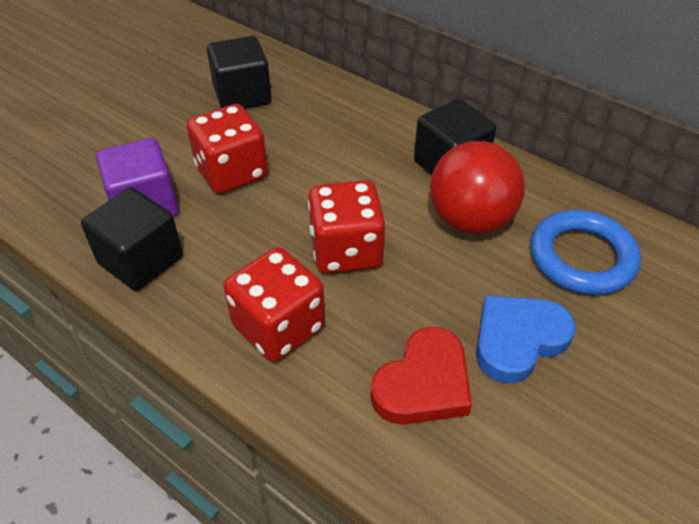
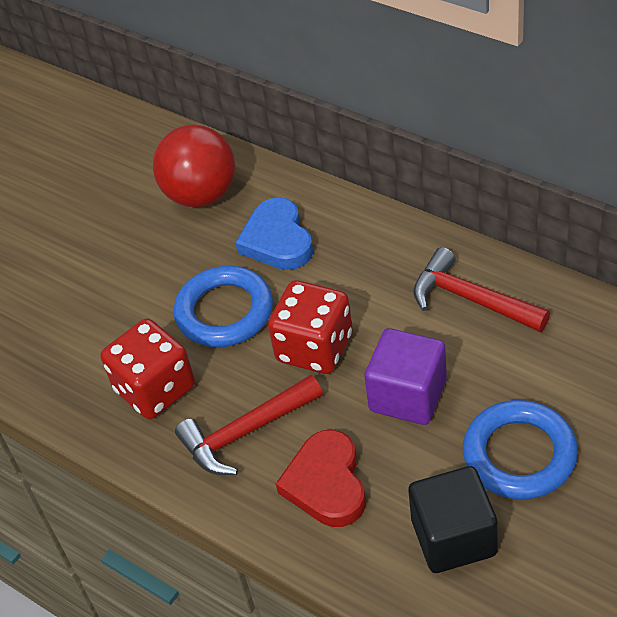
black cube: [81,188,183,291] [207,36,272,109] [414,99,496,175] = 3 -> [408,466,498,573] = 1
blue ring: [530,210,641,295] = 1 -> [174,266,273,347] [463,400,578,499] = 2
red dice: [187,104,268,194] [224,247,325,362] [308,180,386,274] = 3 -> [101,319,195,419] [268,280,353,374] = 2
red hammer: none = 0 -> [175,375,323,475] [413,247,550,332] = 2

